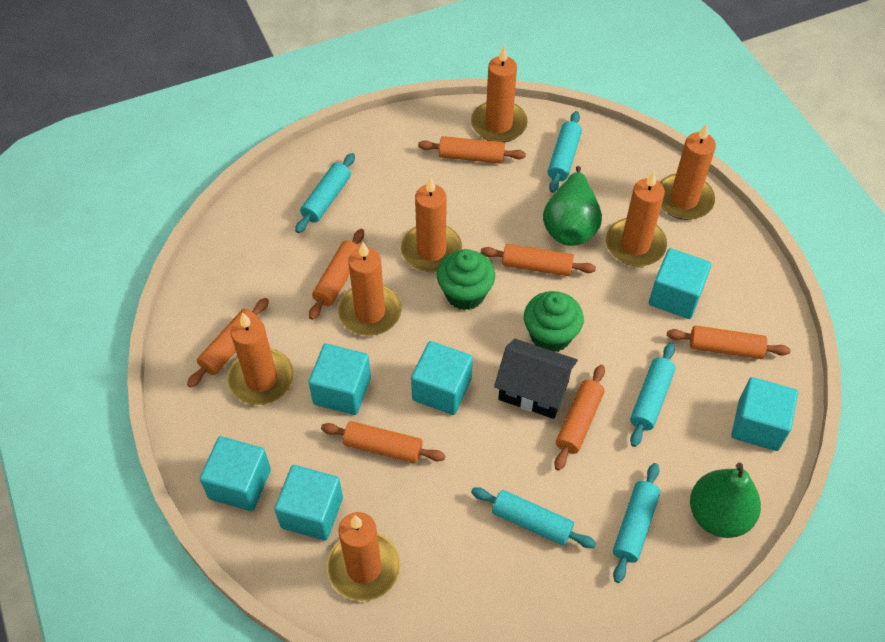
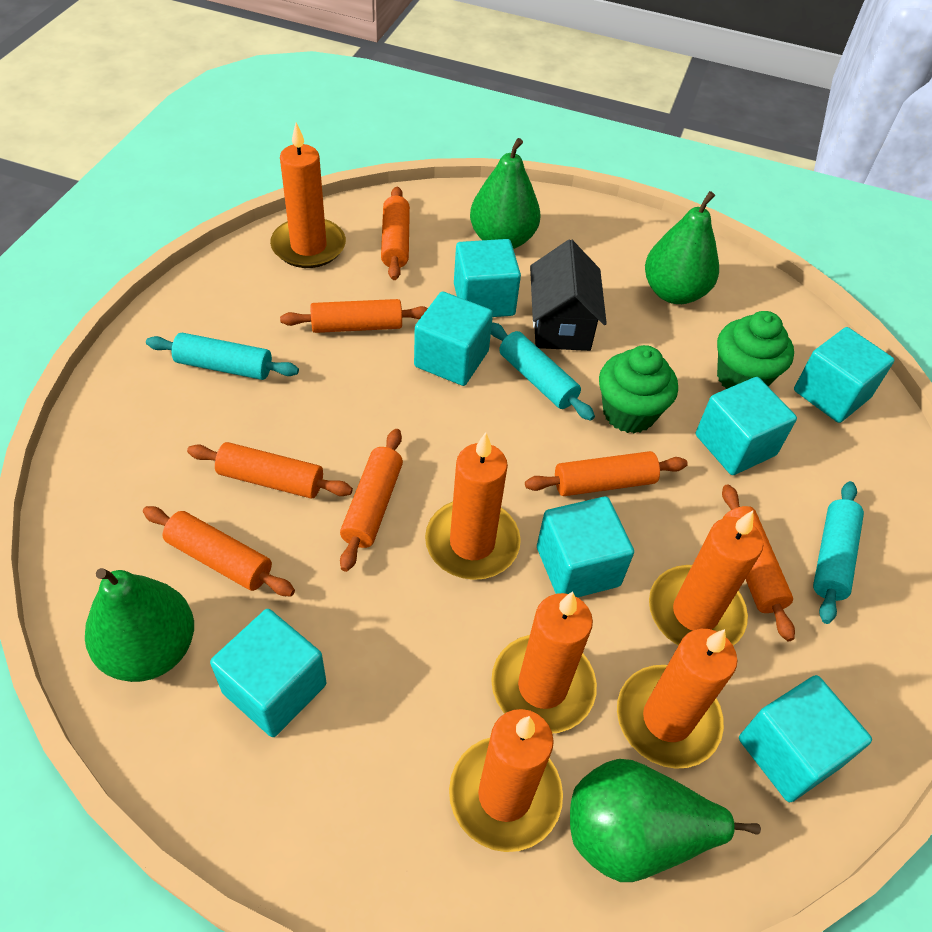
green pear: [543,166,602,246] [690,463,761,538] = 2 -> [85,568,194,682] [470,138,540,249] [570,759,761,882] [645,191,719,304] = 4
orange candle: [227,312,294,405] [327,512,400,601] [338,242,401,336] [401,176,462,272] [471,46,528,143] [606,171,667,266] [660,124,716,220] = 7 -> [270,122,346,268] [425,432,521,580] [449,709,563,852] [491,592,597,733] [617,629,737,769] [649,510,763,646] = 6
turquoise cube: [200,436,271,511] [274,465,343,541] [309,344,371,415] [411,341,473,415] [649,248,712,319] [731,377,798,451] = 6 -> [210,609,327,737] [414,291,493,386] [454,239,521,317] [537,497,634,597] [696,377,797,475] [739,675,872,802] [794,327,894,423] = 7
turquoise rolling pin: [295,153,355,233] [471,487,596,548] [547,111,582,193] [613,463,660,583] [630,343,675,447] = 5 -> [146,333,299,380] [491,322,595,421] [813,481,864,624] = 3

